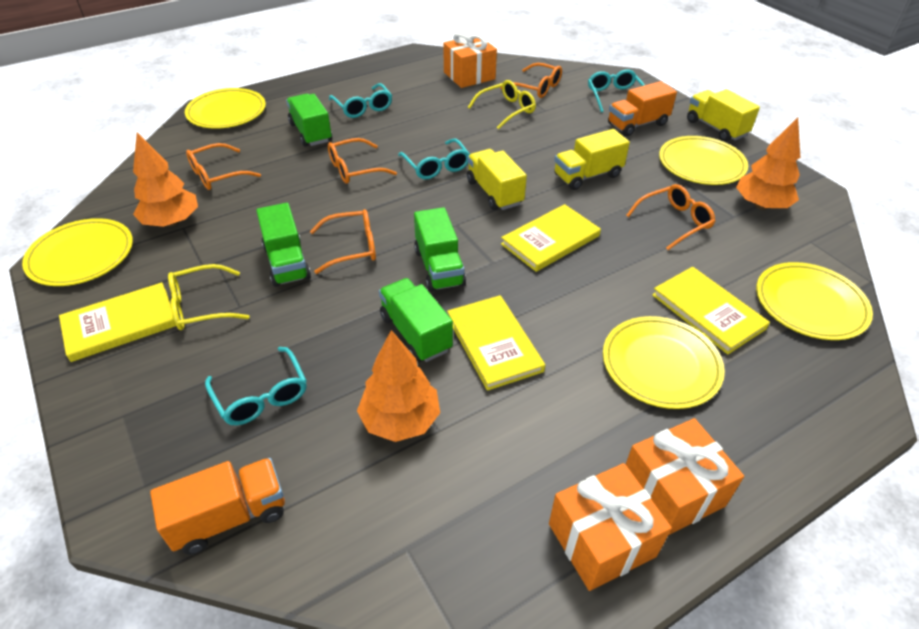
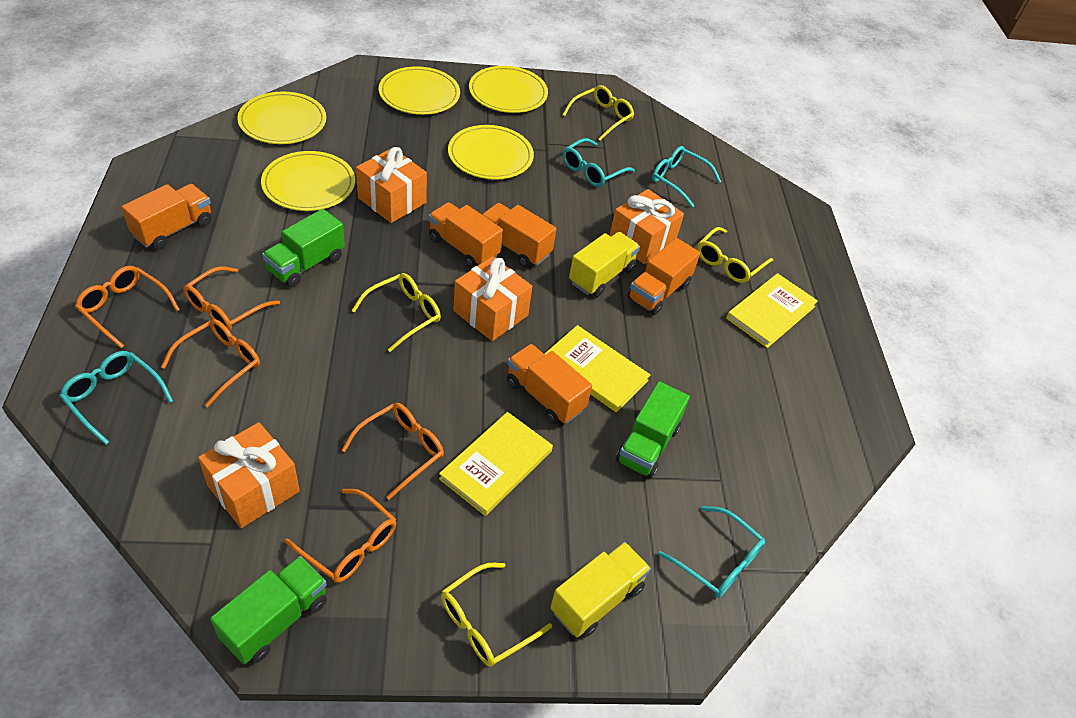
green truck: [256,203,311,287] [286,94,332,147] [379,278,453,362] [414,207,466,292] = 4 -> [210,556,327,664] [262,209,345,287] [616,381,690,478] = 3
orange gift: [443,31,497,88] [549,463,672,591] [626,418,744,535] = 3 -> [198,422,300,528] [356,147,427,223] [453,256,532,341] [609,189,684,264] = 4
orange tree: [133,133,198,227] [357,330,440,442] [736,117,800,210] = 3 -> none = 0
orange truck: [150,458,285,555] [608,81,677,136] = 2 -> [121,184,212,250] [428,202,503,268] [482,203,556,268] [507,344,592,424] [627,238,700,315] = 5
yellow book: [59,282,176,362] [447,295,545,391] [501,204,601,272] [652,267,770,355] = 4 -> [439,412,553,516] [544,325,650,412] [726,273,818,348] = 3
yellow glasses: [168,264,250,330] [468,80,536,129] = 2 -> [351,273,441,352] [441,563,552,667] [563,85,634,141] [697,227,773,283] = 4
yellow truck: [467,149,527,210] [554,129,630,190] [687,89,760,142] = 3 -> [550,542,651,638] [569,232,640,297] = 2

